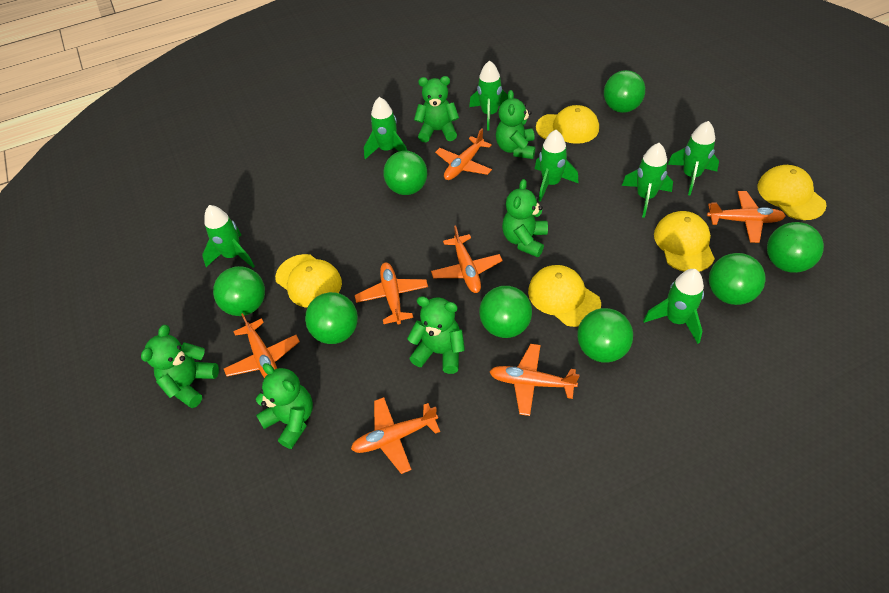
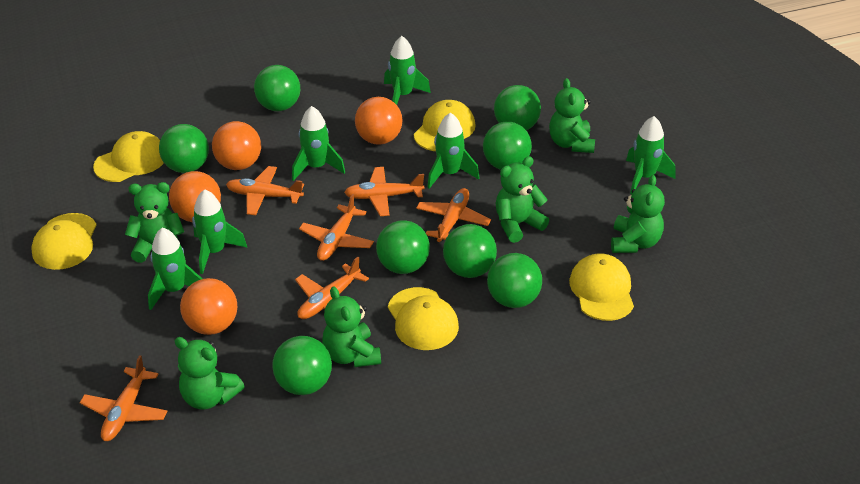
green rocket: [202,205,255,268] [364,97,407,159] [469,60,508,131] [535,130,579,202] [622,143,673,218] [643,269,704,344] [667,121,719,195] = 7 -> [148,227,202,310] [192,189,247,274] [292,106,345,181] [384,36,431,105] [427,112,479,189] [626,116,675,194] = 6
orange ball: none = 0 -> [169,171,221,222] [180,278,237,335] [212,121,261,170] [355,97,403,145] = 4
orange plane: [224,313,300,378] [351,397,440,474] [355,263,428,325] [431,225,503,293] [435,129,492,180] [489,344,580,416] [707,191,786,243] = 7 -> [80,355,167,441] [226,166,304,215] [295,257,369,319] [299,194,374,261] [344,167,424,216] [416,188,491,242] = 6

